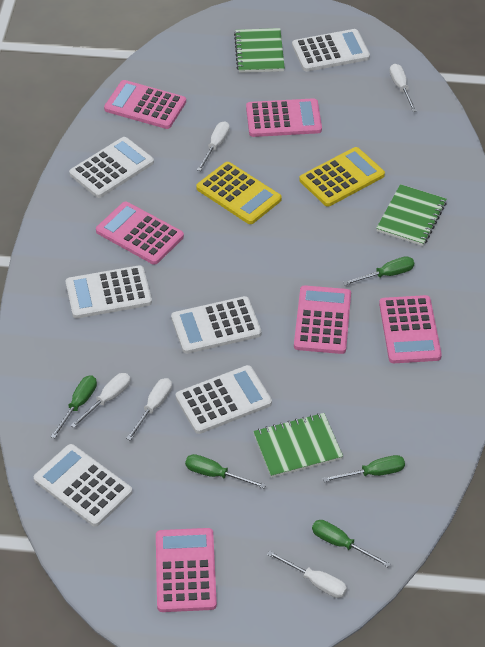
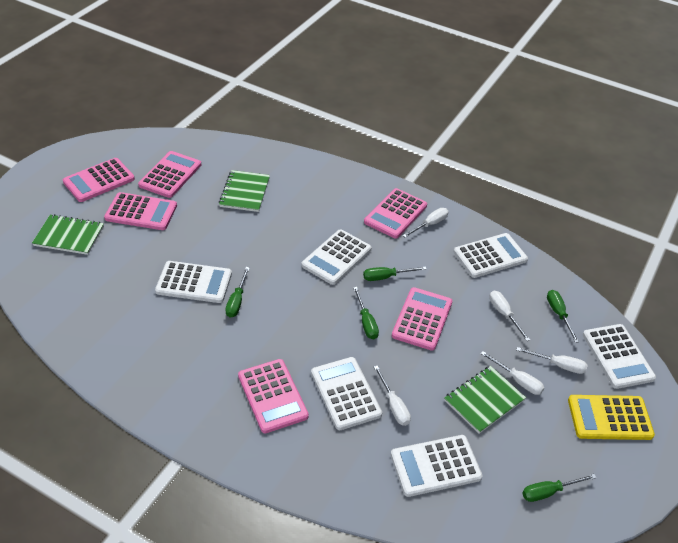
yellow calculator: [196,162,282,224] [299,147,385,207] = 2 -> [568,395,655,440] = 1

